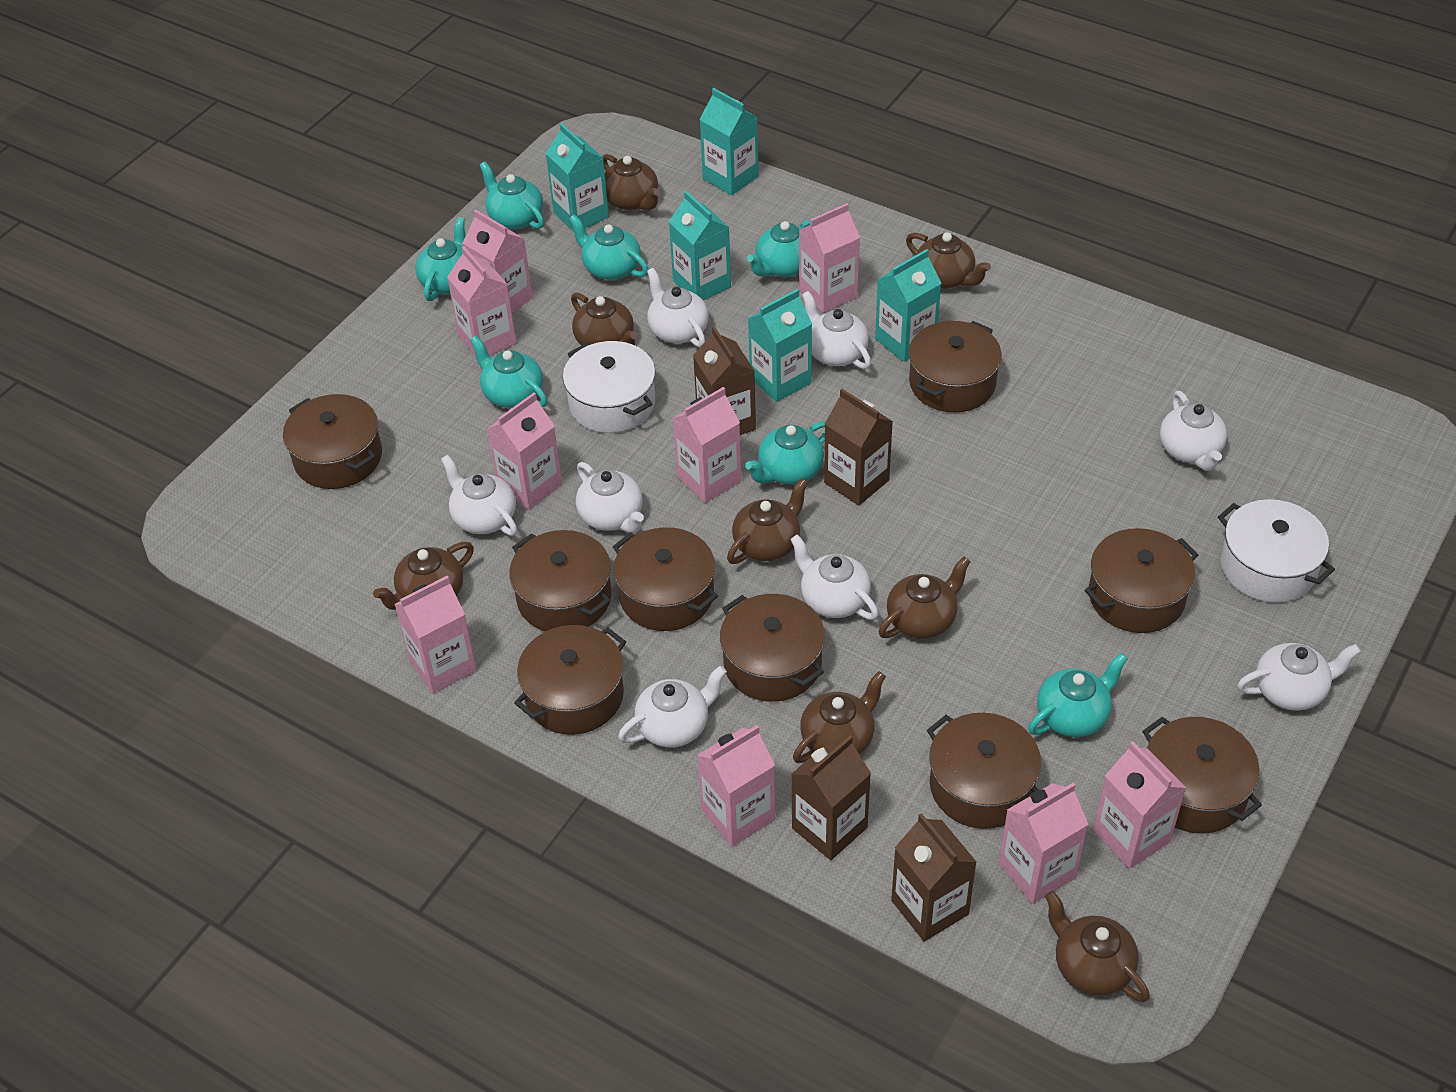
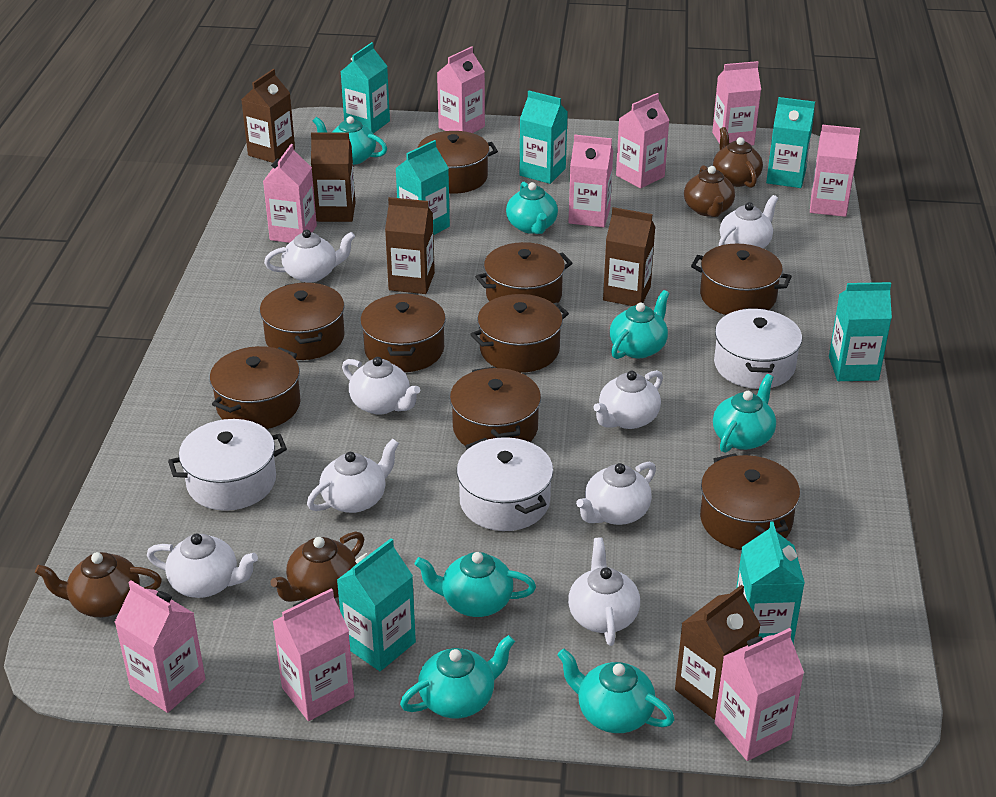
brown carton: [693,326,756,435] [791,736,871,860] [824,389,893,506] [891,813,976,942] = 4 -> [241,69,295,163] [311,132,356,222] [385,197,435,294] [603,207,655,306] [675,585,761,720] = 5
brown teapot: [373,542,474,610] [571,292,637,345] [602,154,660,211] [727,479,808,564] [793,671,886,763] [878,557,971,639] [906,232,991,289] [1045,891,1150,1002] = 8 -> [35,552,162,617] [270,532,364,602] [684,165,735,217] [713,127,763,188] = 4
turquoise carton: [546,123,609,232] [669,191,731,300] [699,88,759,195] [748,289,812,402] [875,249,941,362] = 5 -> [337,538,416,671] [341,42,390,133] [395,140,450,235] [520,91,568,184] [736,522,805,644] [766,97,815,188] [829,282,892,381] = 7
white pot: [563,341,656,433] [1218,499,1335,603] = 2 -> [168,419,287,511] [457,437,554,531] [714,308,802,389] = 3

